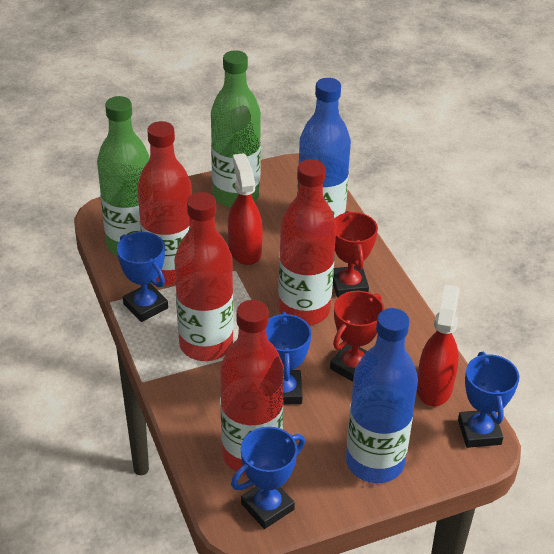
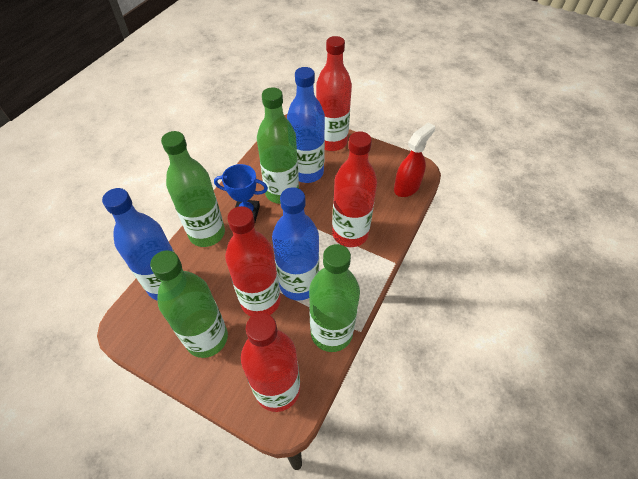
blue bottle: [297,78,351,218] [346,308,418,483] = 2 -> [102,188,175,301] [272,187,319,301] [287,67,325,183] = 3
blue trophy: [117,232,168,322] [231,427,305,529] [266,312,311,404] [458,352,520,448] = 4 -> [214,164,268,222] = 1
green bottle: [97,96,150,256] [211,50,261,207] = 2 -> [150,251,228,358] [161,131,225,247] [257,87,299,204] [309,244,360,352] = 4
red spray bottle: [228,153,263,265] [417,284,459,407] = 2 -> [394,122,435,197] = 1
red trophy: [330,291,384,382] [333,211,378,298] = 2 -> none = 0

